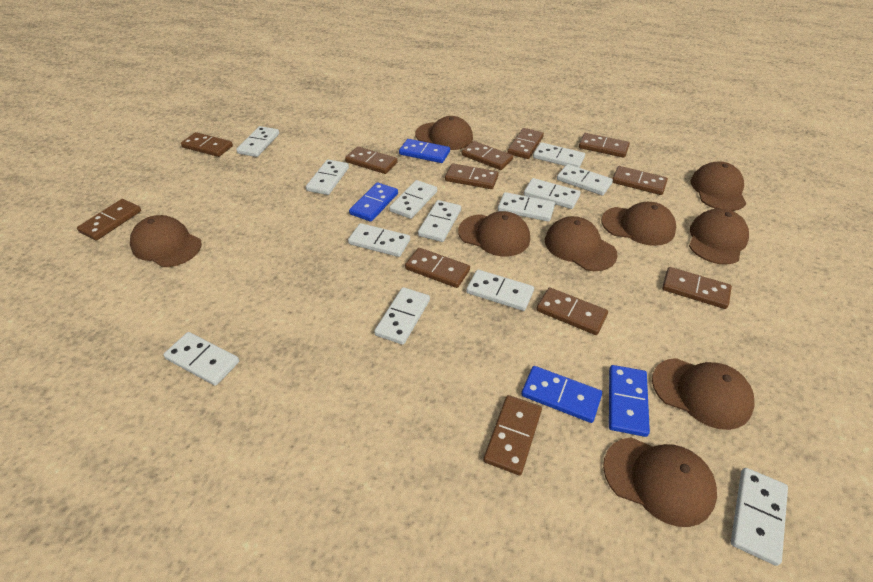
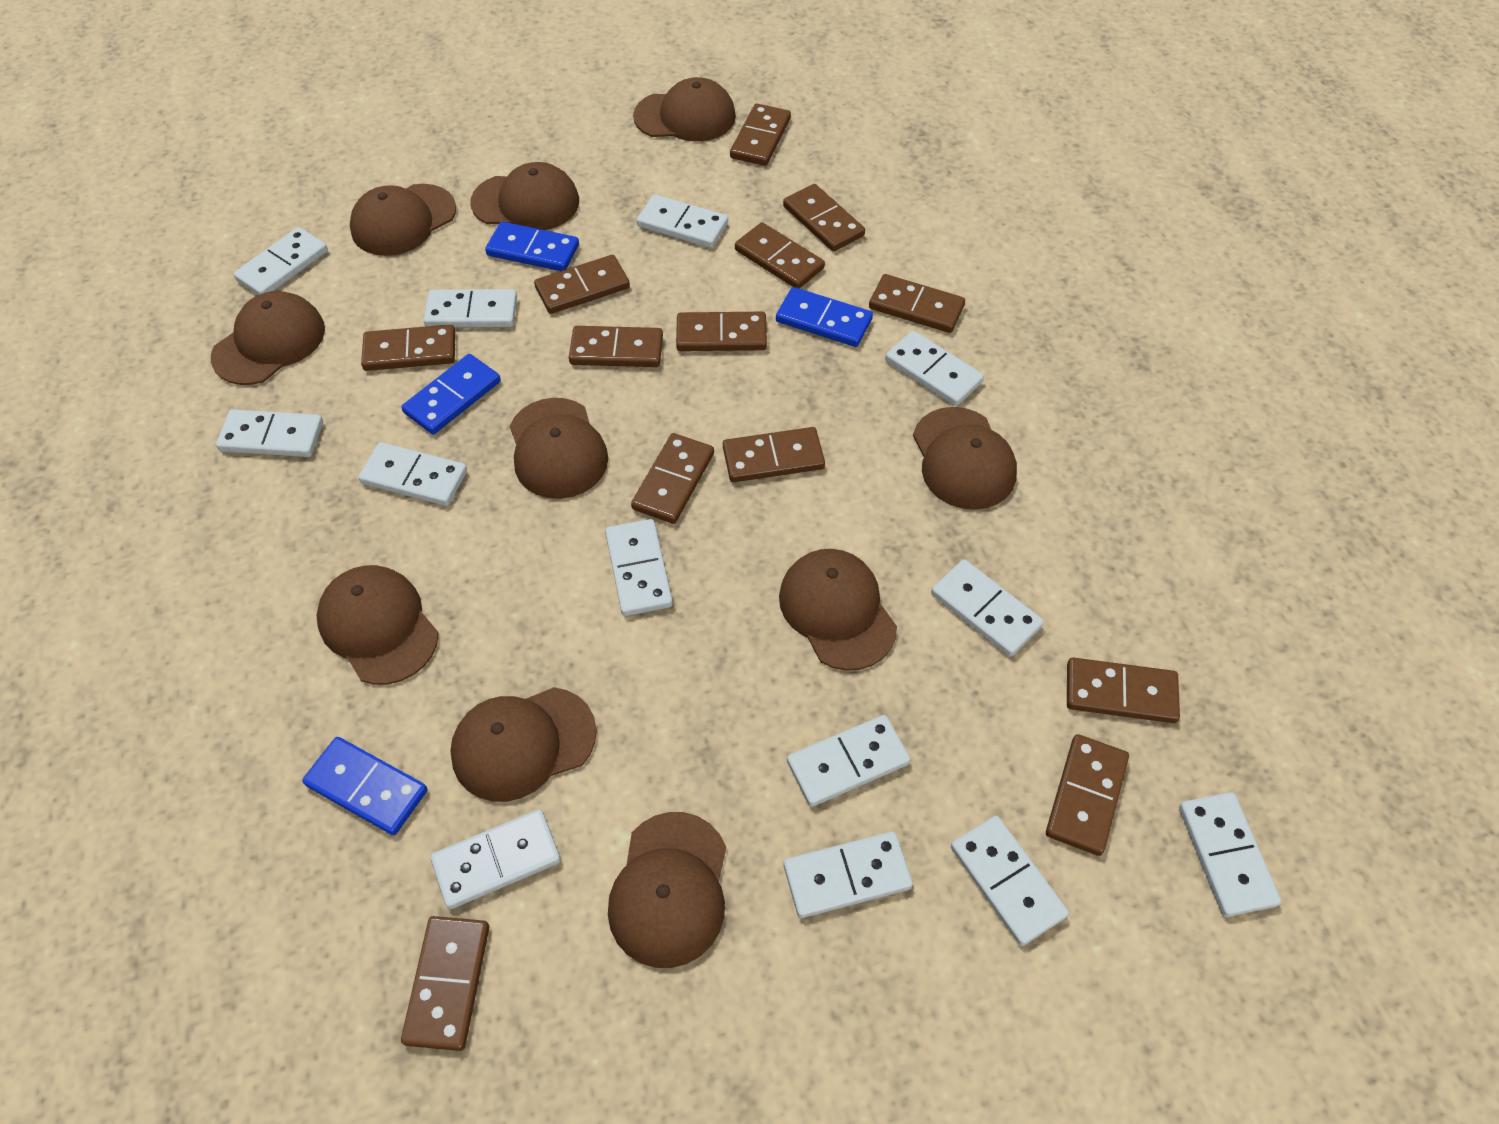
brown cap: [130,215,202,267] [415,116,473,150] [458,211,530,256] [545,216,618,271] [601,202,676,246] [603,437,717,527] [652,358,755,430] [689,208,749,265] [690,162,746,211] = 9 -> [211,291,325,385] [316,565,438,685] [350,184,456,256] [450,687,597,802] [470,162,579,230] [510,398,608,499] [608,812,726,968] [633,77,736,142] [779,549,897,671] [913,407,1017,510] = 10
brown domino: [77,199,141,240] [181,132,233,157] [345,146,397,174] [405,248,470,288] [445,164,499,189] [461,141,513,170] [483,395,542,475] [507,128,544,159] [536,287,608,335] [579,133,630,158] [612,166,668,195] [662,267,732,309] = 12 -> [361,324,455,371] [401,916,489,1051] [534,255,630,314] [569,326,663,367] [631,433,714,524] [676,312,767,351] [723,427,825,482] [730,103,791,166] [735,222,825,289] [783,184,865,252] [869,274,965,333] [1046,734,1129,856] [1067,657,1180,723] = 13

